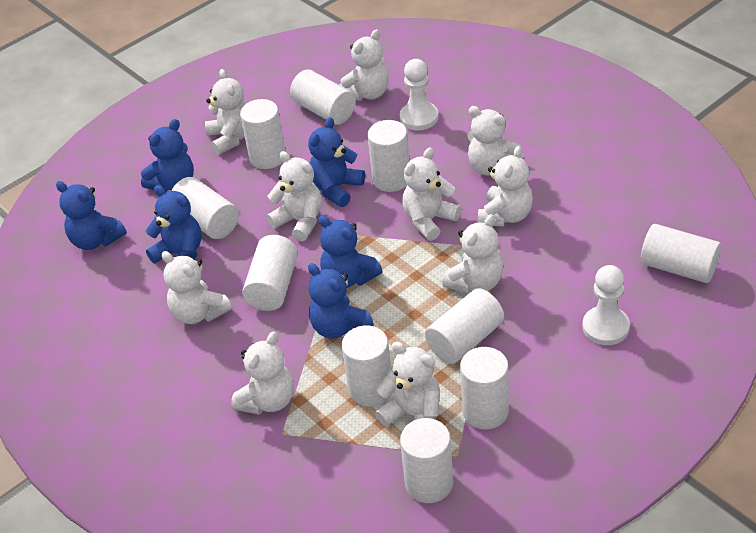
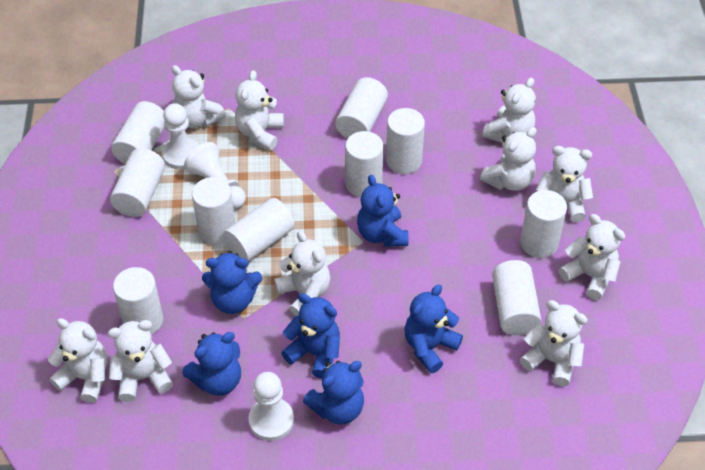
white pawn: [400,59,439,130] [582,265,630,345] = 2 -> [162,103,199,170] [184,142,246,209] [249,372,294,441] = 3

